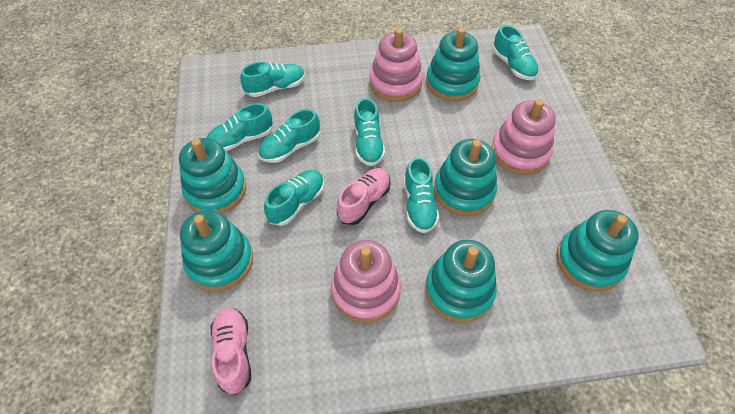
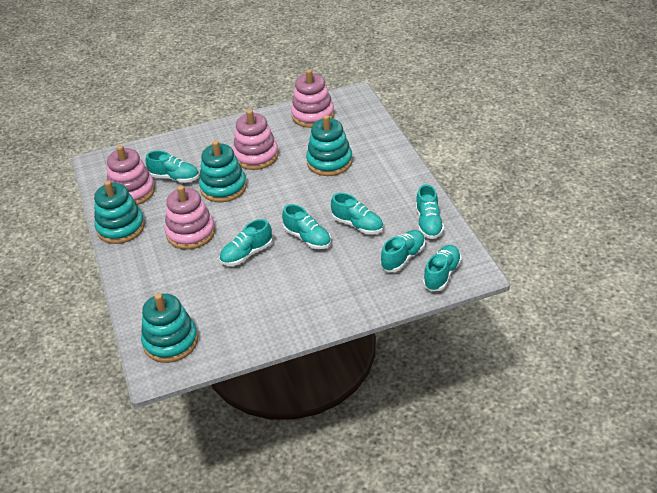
pink shoe: [211,307,251,395] [337,168,391,225] = 2 -> none = 0
pink stacking toy: [331,240,401,323] [370,28,423,102] [492,99,555,175] = 3 -> [107,145,155,205] [165,185,215,250] [233,109,279,170] [291,69,334,128] = 4
turquoise stacking toy: [179,138,246,213] [180,210,253,291] [425,240,497,323] [426,28,480,101] [434,139,497,216] [556,210,639,291] = 6 -> [94,180,145,244] [141,293,198,363] [199,140,247,202] [306,115,353,176] = 4

